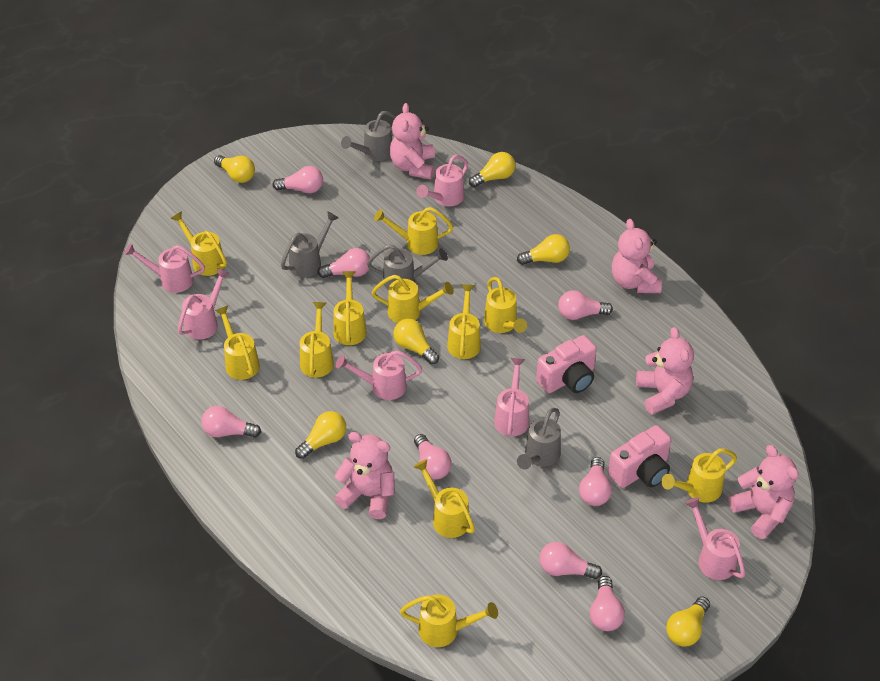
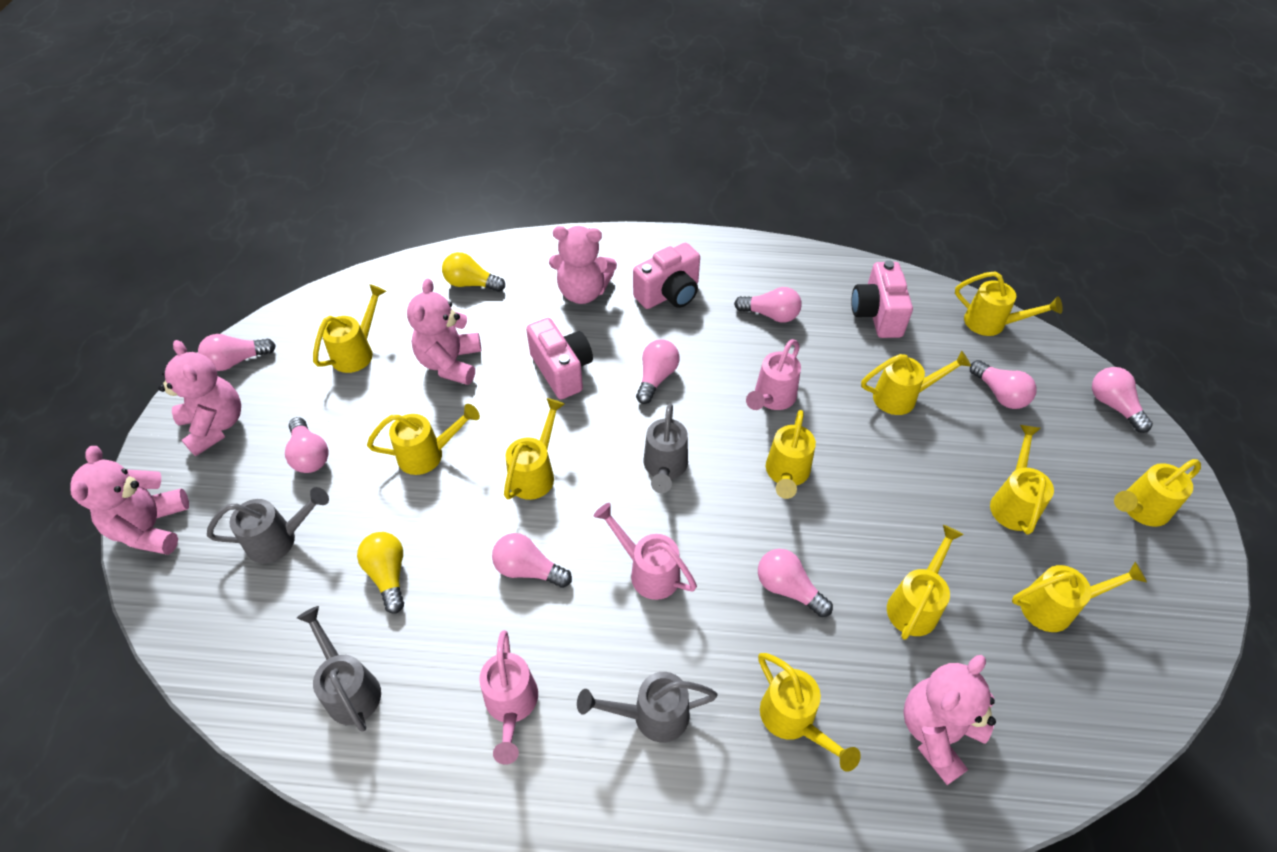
pink camera: [536,335,597,393] [608,425,671,488] = 2 -> [526,318,593,399] [633,243,700,309] [851,260,913,338] = 3
pink watering can: [124,243,205,293] [178,268,230,340] [336,350,422,400] [416,155,468,206] [494,358,529,436] [685,497,745,580] = 6 -> [479,630,538,765] [594,503,697,600] [746,339,801,410] = 3
yellow light bulb: [214,155,255,183] [295,411,346,459] [393,319,439,365] [469,152,515,188] [517,234,570,265] [666,596,710,646] = 6 -> [357,532,404,614] [442,252,505,292] = 2

